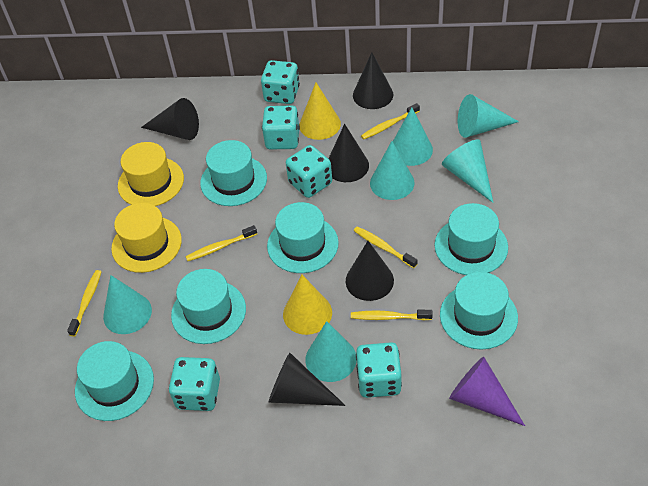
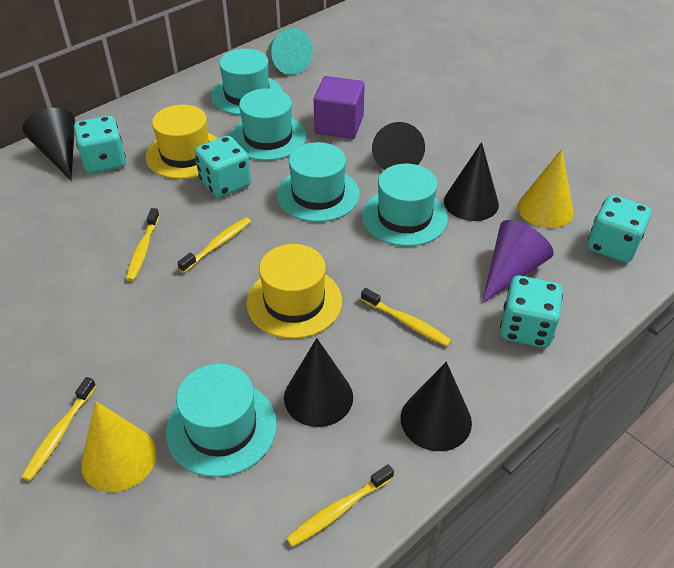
purple cube: none = 0 -> [314,76,365,139] = 1
turquoise cone: [103,275,152,334] [305,321,357,382] [370,141,415,200] [393,107,433,166] [442,139,494,203] [458,94,519,138] = 6 -> [269,28,313,75] = 1
turquoise dice: [169,357,220,411] [261,60,300,104] [262,105,300,150] [286,145,332,198] [356,342,402,398] = 5 -> [74,116,126,174] [195,136,251,198] [500,276,563,348] [588,195,652,263] = 4
turquoise hat: [75,341,154,421] [171,269,246,344] [200,140,267,206] [267,202,339,273] [435,203,508,275] [440,272,518,350] = 6 -> [166,364,277,477] [211,49,282,115] [230,88,306,161] [277,142,360,222] [362,164,448,246] = 5

